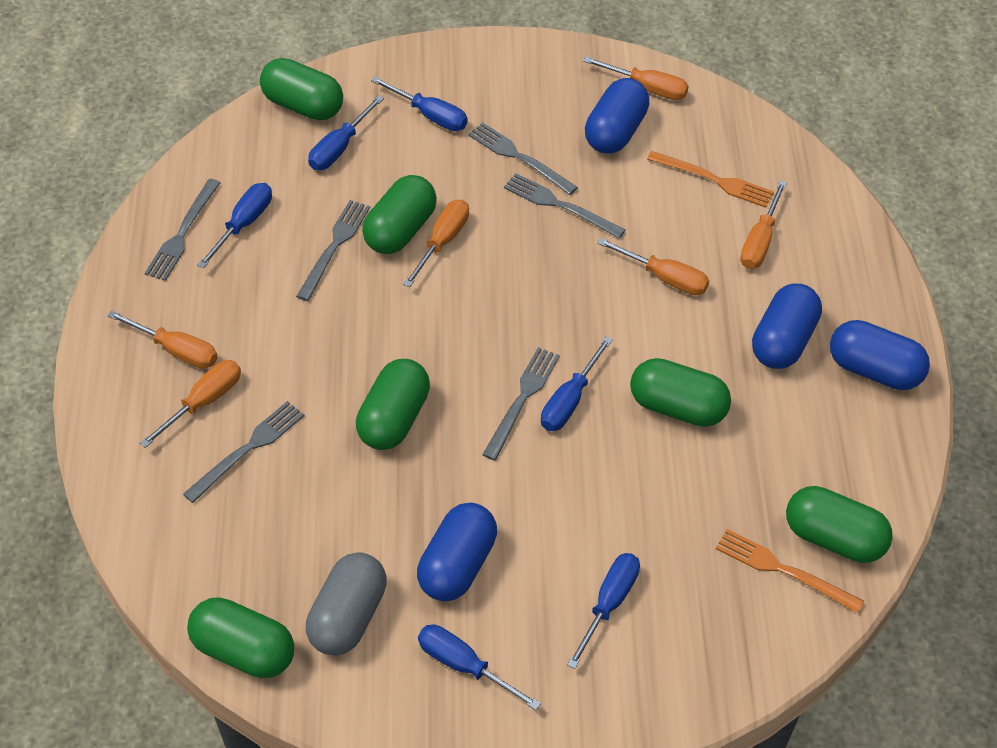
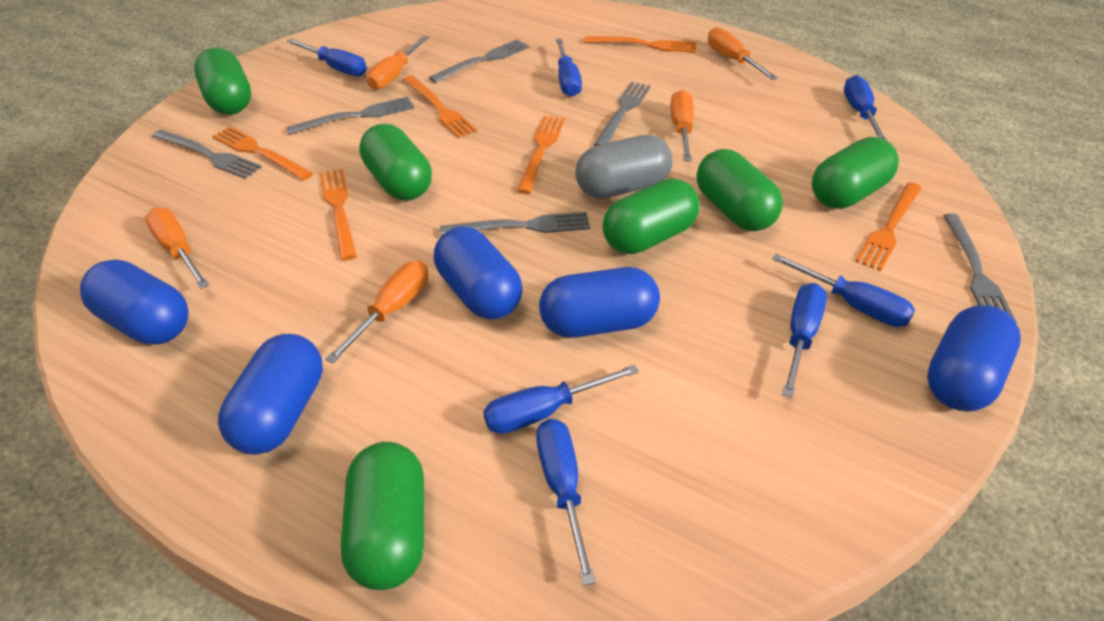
blue capsule: [417,503,497,601] [585,78,650,154] [752,284,822,369] [830,320,930,390] = 4 -> [80,259,189,345] [218,334,323,455] [434,227,523,320] [539,267,660,338] [927,305,1021,412] = 5
blue screwdriver: [197,183,272,268] [308,95,384,170] [371,76,468,131] [418,624,541,710] [541,337,613,431] [567,553,640,669] = 6 -> [287,39,367,76] [483,364,639,434] [536,419,596,586] [556,38,582,97] [772,254,915,327] [782,283,827,398] [844,75,886,140] = 7
orange fork: [647,151,774,208] [716,529,864,613] = 2 -> [212,126,313,180] [319,169,357,260] [404,76,477,138] [517,116,565,194] [584,36,696,53] [855,182,922,271] = 6
orange screwdriver: [108,311,218,369] [140,360,241,448] [403,200,469,287] [583,56,689,100] [597,238,709,295] [740,181,787,269] = 6 -> [145,207,209,289] [325,261,428,364] [366,36,429,90] [670,90,694,161] [708,27,778,80] = 5

